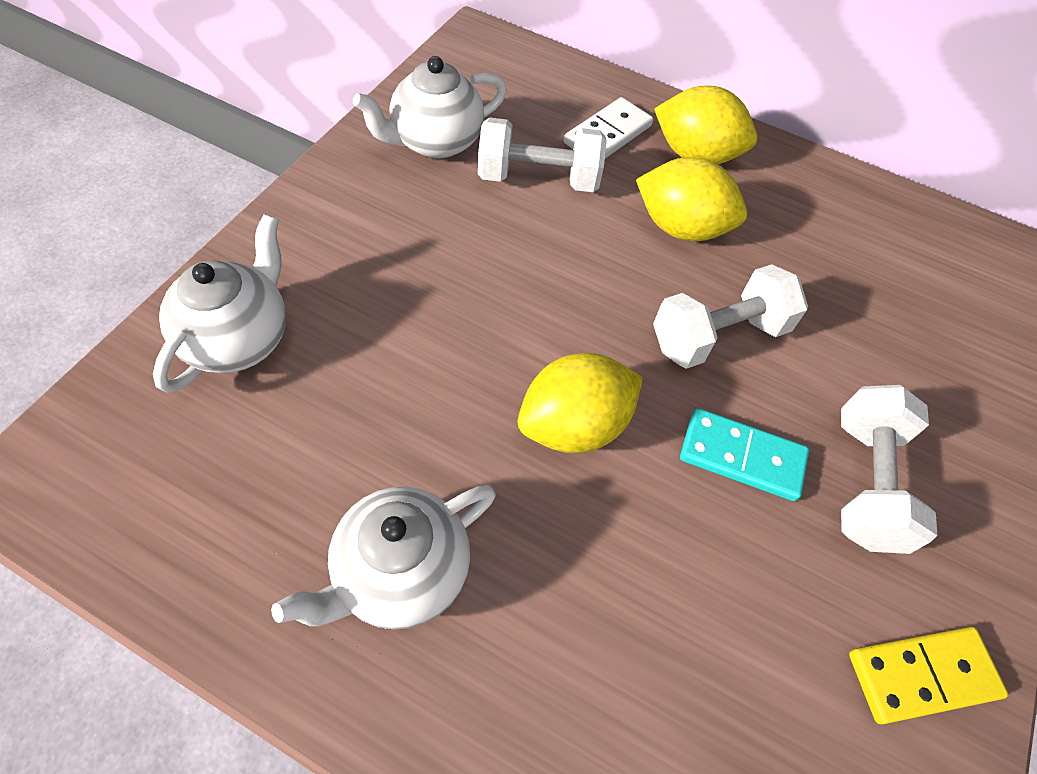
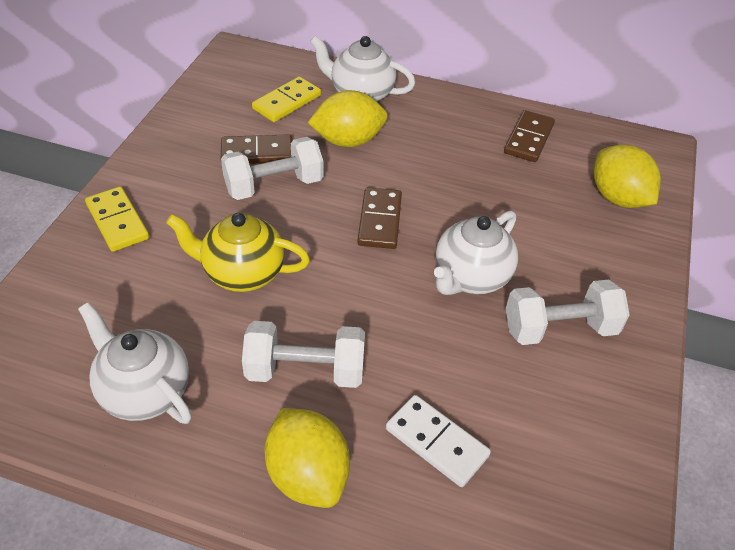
brown domino: none = 0 -> [221,134,292,164] [357,187,402,249] [504,110,555,162] = 3
turquoise domino: [680,408,809,501] = 1 -> none = 0
yellow domino: [849,627,1008,725] = 1 -> [85,187,149,252] [252,77,321,122] = 2
yellow teapot: none = 0 -> [166,213,310,292] = 1

